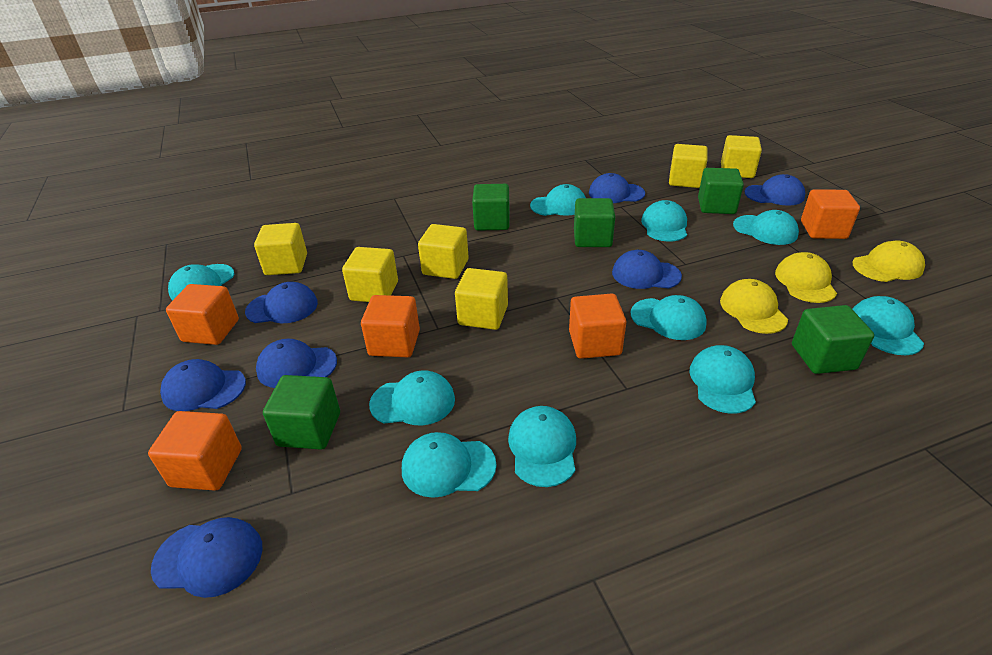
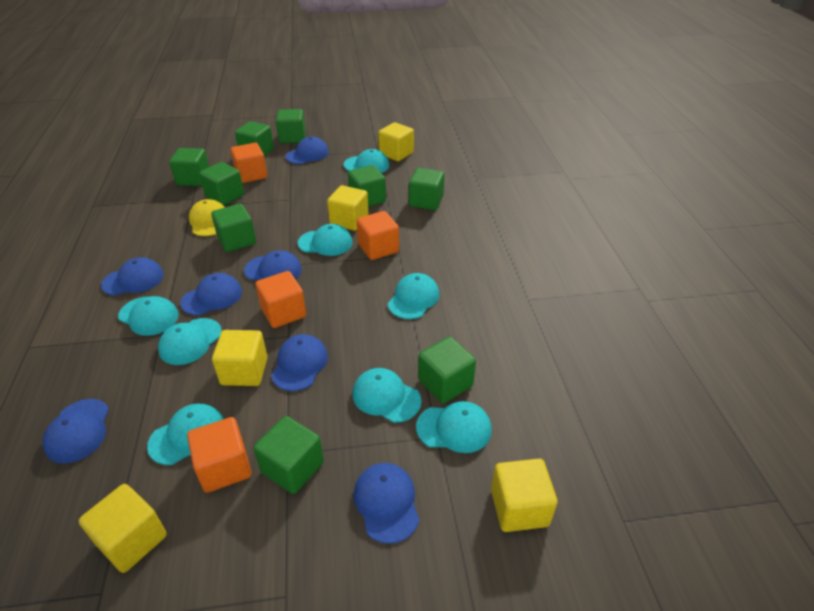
green cube: [263,375,340,450] [472,184,510,231] [574,198,615,247] [698,168,744,214] [792,305,874,374] = 5 -> [169,148,209,186] [199,162,244,206] [211,204,256,252] [235,121,274,156] [253,416,324,494] [276,109,306,143] [348,165,386,207] [409,168,444,210] [418,337,476,404] = 9
orange cube: [148,411,242,491] [166,284,239,345] [361,295,420,357] [569,293,626,359] [801,189,860,239] = 5 -> [187,417,252,493] [231,143,267,183] [256,271,306,328] [357,211,399,260] = 4
turquoise cap: [168,264,234,300] [369,370,455,425] [402,432,497,498] [508,406,576,487] [530,184,586,216] [631,295,707,340] [641,200,687,242] [689,345,756,414] [733,210,799,245] [852,296,924,355] = 10 -> [118,296,179,336] [147,404,224,465] [158,318,222,365] [298,224,352,256] [344,149,389,173] [352,368,421,423] [388,273,439,319] [416,401,492,453] = 8
yellow cap: [720,279,788,334] [775,252,837,303] [853,241,925,282] = 3 -> [189,199,225,236] = 1
yellow cube: [254,223,307,275] [342,247,398,302] [418,224,469,279] [455,268,508,330] [669,144,708,188] [721,135,762,178] = 6 -> [78,484,167,573] [212,330,268,386] [327,185,369,231] [378,122,414,161] [491,459,558,532] = 5

